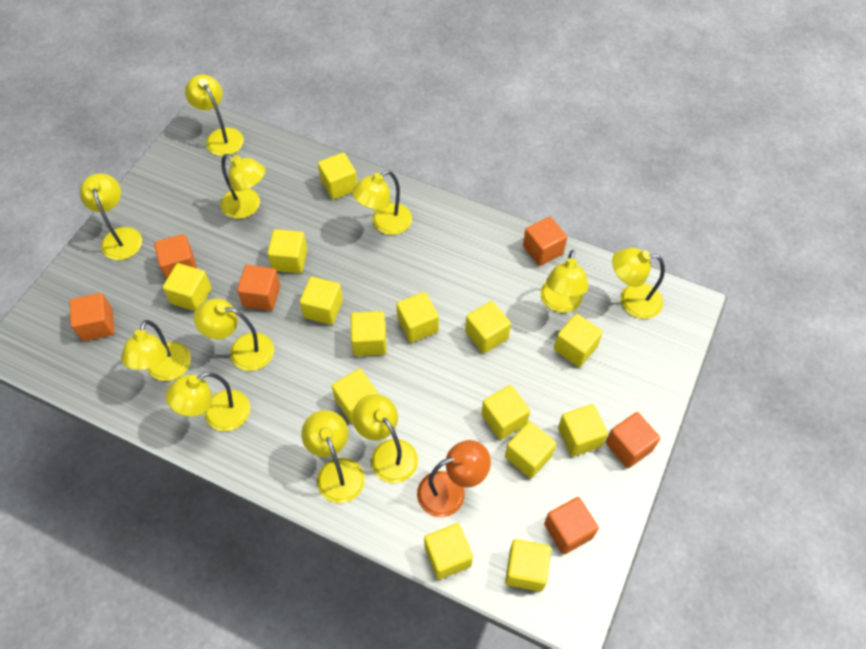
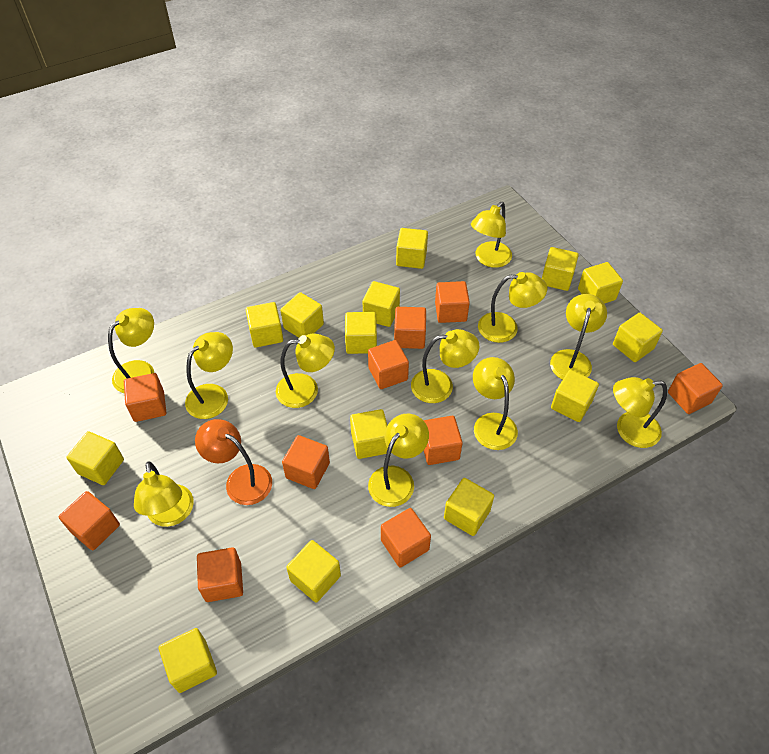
orange cube: [70,293,114,341] [154,234,197,280] [237,265,280,311] [523,216,567,266] [544,497,599,554] [606,412,660,468] = 6 -> [59,491,120,551] [124,373,166,422] [197,547,243,602] [282,435,330,489] [368,340,409,389] [381,508,431,568] [394,307,426,349] [423,416,463,465] [435,281,470,323] [668,363,723,414] = 10

